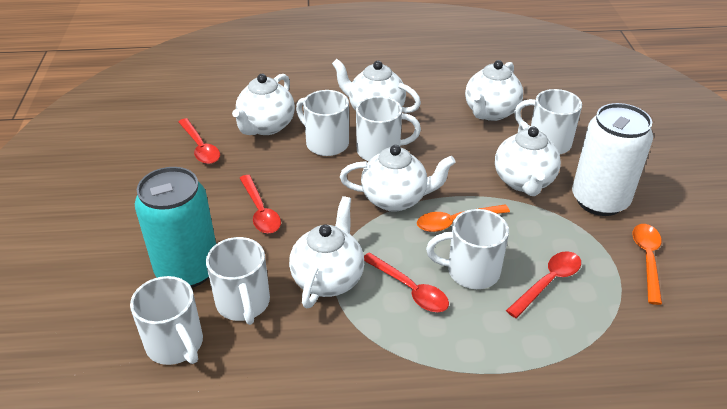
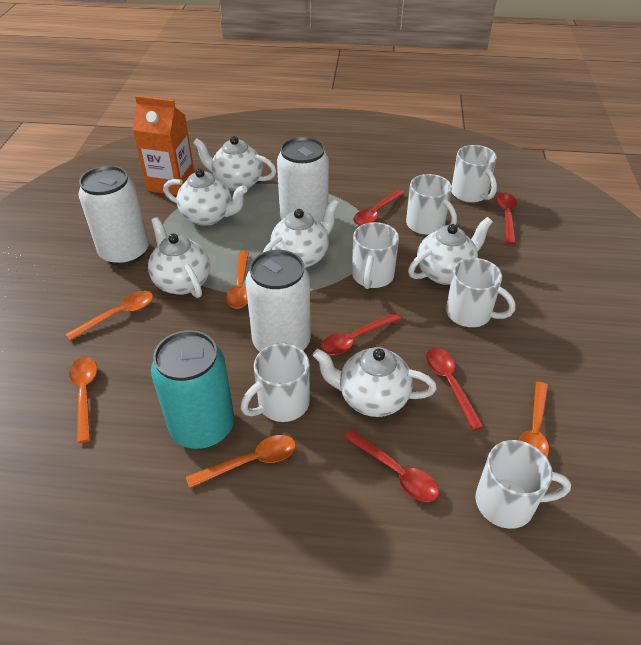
orange carton: none = 0 -> [133,96,195,195] = 1
orange spoon: [417,204,510,232] [633,224,662,305] = 2 -> [66,291,153,341] [69,357,97,443] [186,435,296,488] [226,251,249,309] [519,382,549,457] = 5
red spoon: [178,118,220,164] [240,175,281,233] [364,253,449,312] [506,251,581,318] = 4 -> [321,312,402,355] [344,429,439,502] [353,190,404,226] [426,348,484,431] [496,193,517,244] = 5
white can: [572,103,653,216] = 1 -> [78,165,149,266] [245,250,311,352] [277,137,329,222] = 3

